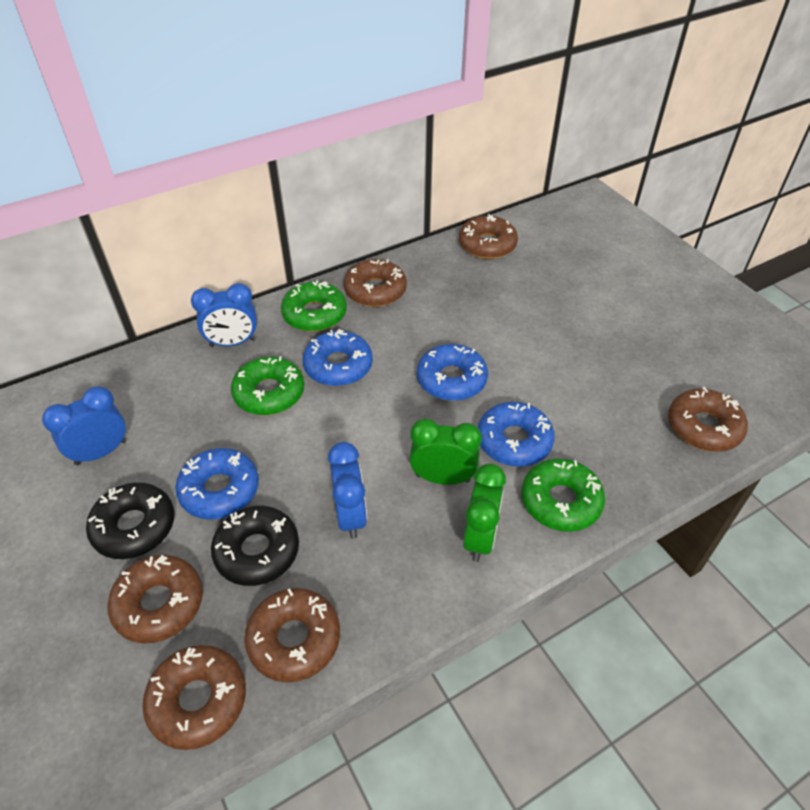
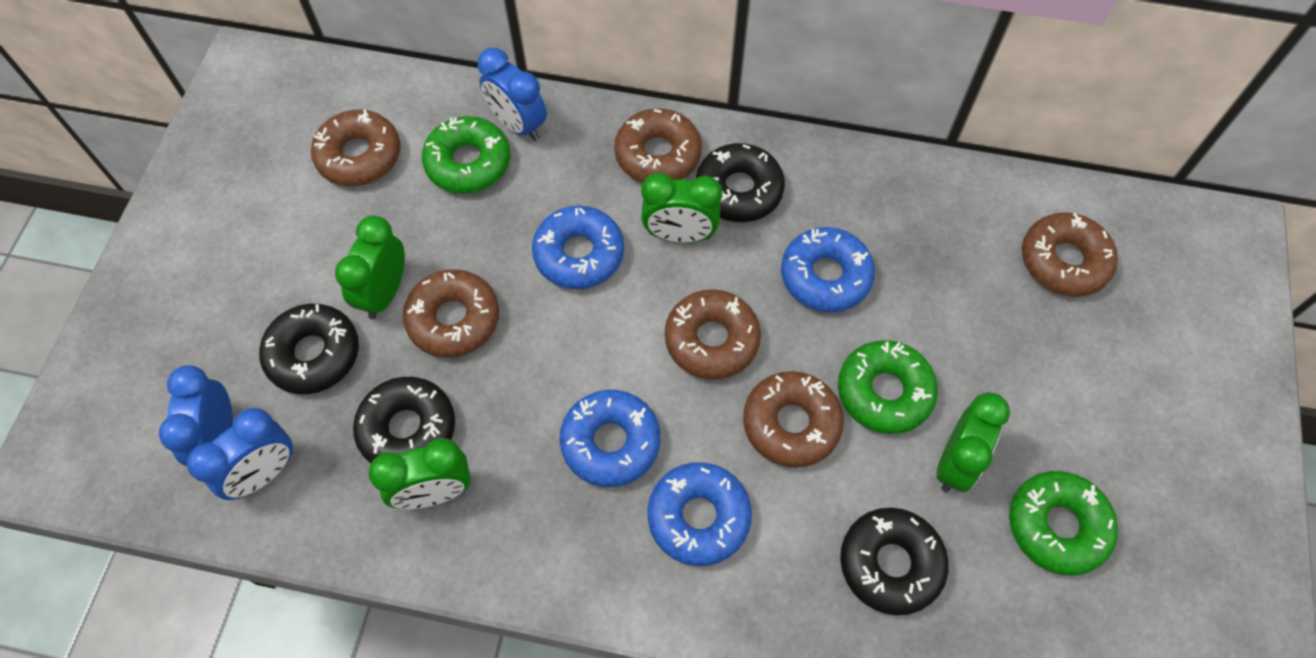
black donut: [86,482,175,559] [211,506,299,586] = 2 -> [259,304,359,394] [353,377,455,463] [696,143,785,222] [840,507,949,616] = 4
green clock: [409,419,482,485] [463,463,506,562] = 2 -> [335,216,405,319] [369,438,471,509] [641,173,722,243] [936,392,1010,492] = 4

